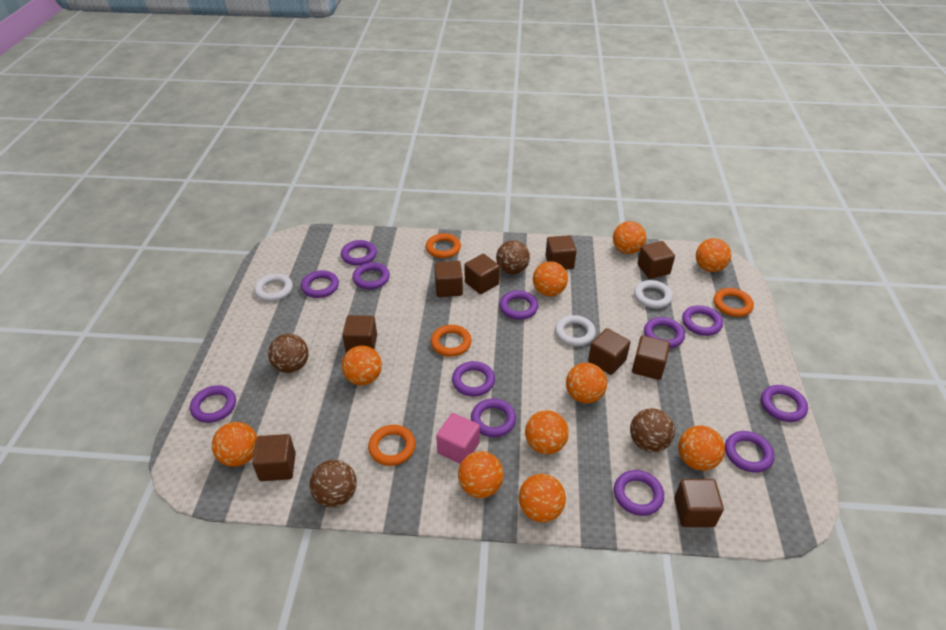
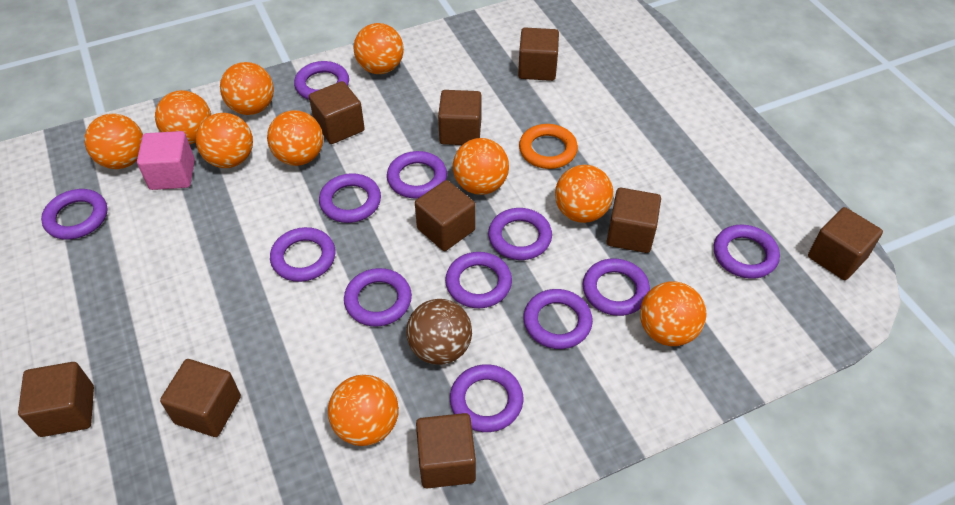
brown ball: [268,334,309,373] [309,460,357,508] [496,240,530,274] [630,408,675,452] = 4 -> [406,299,472,365] = 1
orange ring: [368,425,415,466] [426,233,461,258] [431,325,472,357] [714,288,754,317] = 4 -> [519,124,578,169] = 1
white ring: [254,274,293,301] [555,315,596,346] [634,280,673,308] = 3 -> none = 0

